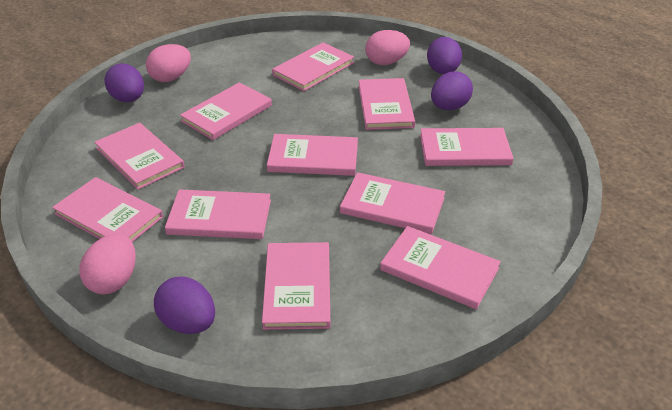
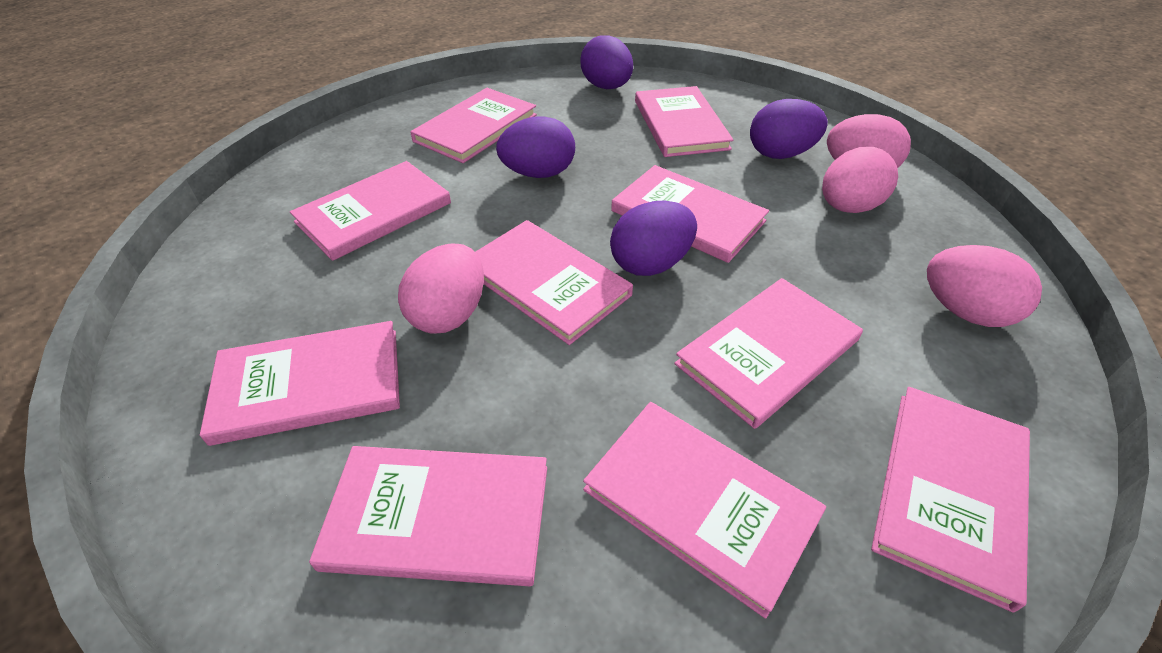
pink book: [52,177,163,242] [94,123,185,190] [165,189,271,239] [180,82,272,140] [262,242,331,330] [267,134,358,176] [272,42,354,91] [340,172,445,234] [359,78,415,130] [380,226,501,309] [420,128,514,166] = 11 -> [200,321,400,446] [290,161,451,261] [309,446,547,586] [410,88,537,163] [476,220,633,345] [583,402,826,619] [611,165,769,263] [635,86,734,157] [674,278,863,429] [871,387,1030,613] = 10
pink egg: [80,234,136,294] [146,44,191,82] [365,30,410,65] = 3 -> [398,244,484,334] [822,147,898,213] [827,114,911,168] [927,245,1042,327] = 4

